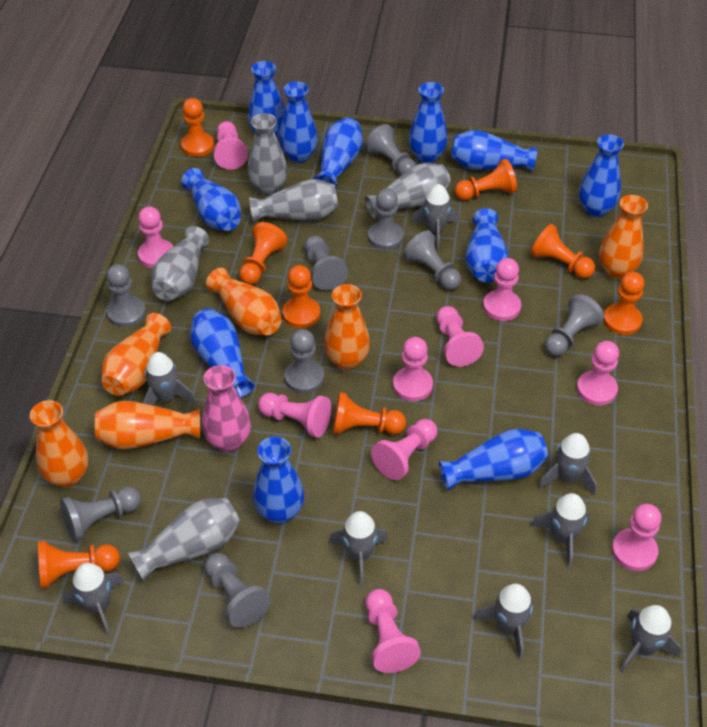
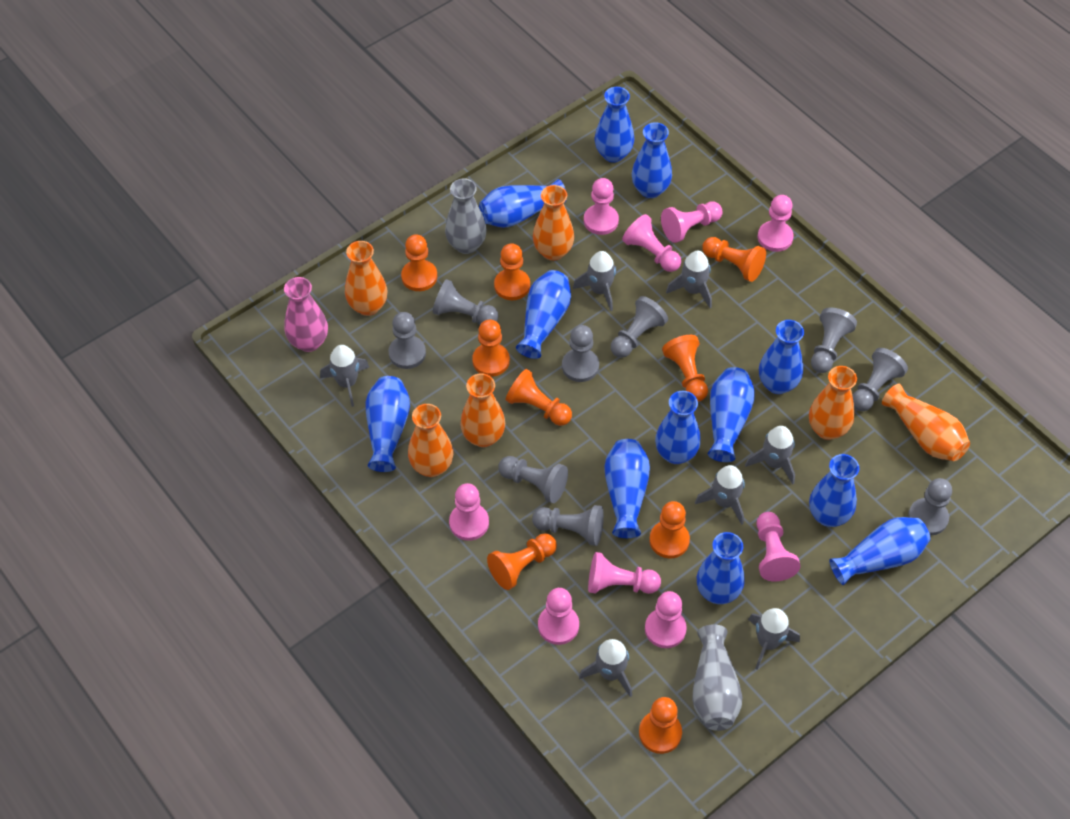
blue vase: [181,168,241,231] [190,308,255,398] [248,61,285,138] [253,437,304,524] [279,82,318,163] [314,117,363,188] [409,82,448,163] [439,429,548,491] [451,130,537,171] [465,208,509,283] [579,134,624,217] = 11 -> [366,376,410,472] [479,179,567,228] [516,270,571,359] [595,87,634,163] [604,439,650,538] [632,122,672,198] [655,391,701,464] [697,532,744,604] [708,367,755,462] [759,320,804,394] [809,454,859,527] [829,517,931,585] = 12
grey rocket: [63,563,123,636] [143,352,196,405] [329,511,388,586] [411,184,458,250] [473,584,533,659] [531,493,590,567] [538,433,597,495] [620,605,681,673] = 8 -> [320,345,369,407] [573,251,617,311] [579,639,632,697] [666,251,712,308] [695,465,745,525] [745,426,795,484] [748,608,800,670] = 7
grey vase: [128,498,240,581] [151,226,209,301] [248,113,288,196] [249,179,338,222] [365,163,451,219] = 5 -> [445,178,487,254] [692,625,742,731] = 2
orange pawn: [38,541,120,588] [181,98,214,157] [239,222,287,285] [282,265,320,328] [333,392,406,435] [454,159,517,200] [530,224,595,279] [603,272,645,335] = 8 -> [401,234,437,291] [472,320,510,377] [487,533,557,590] [494,243,530,300] [506,369,572,426] [639,697,682,754] [649,501,690,558] [662,335,708,402] [702,237,766,282] = 9
pink pawn: [138,206,173,268] [214,121,248,170] [258,393,331,438] [366,589,421,673] [371,419,437,480] [393,337,433,401] [436,306,484,367] [483,258,521,321] [577,341,619,405] [612,504,661,571] = 10 -> [449,483,489,541] [538,588,579,645] [584,178,619,235] [588,552,661,594] [622,214,681,272] [645,591,687,648] [661,201,723,243] [756,512,800,582] [758,195,794,252] = 9

